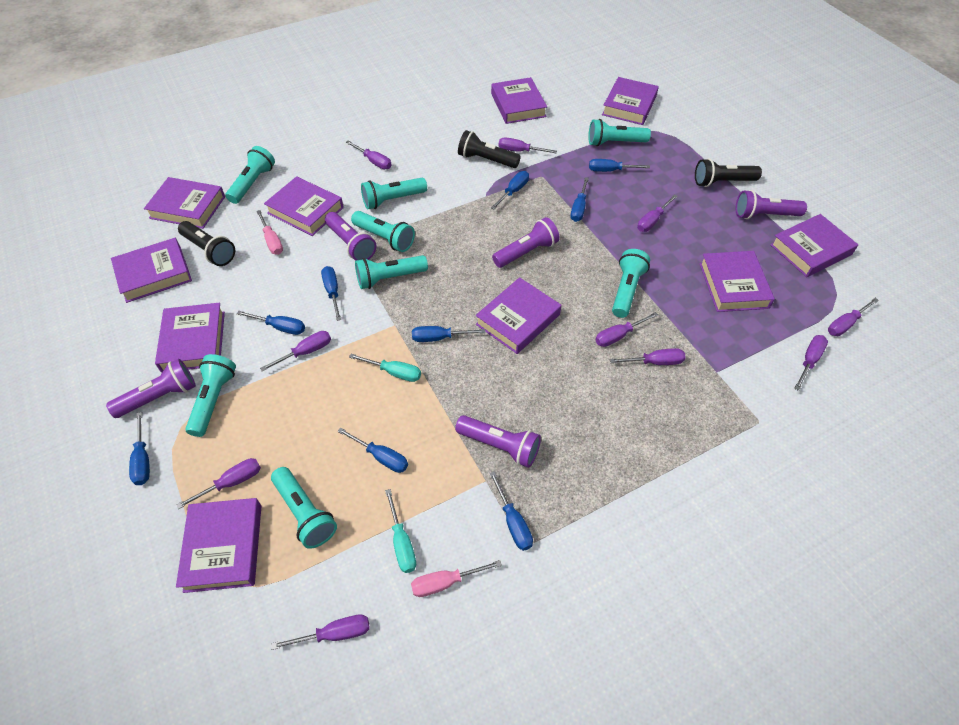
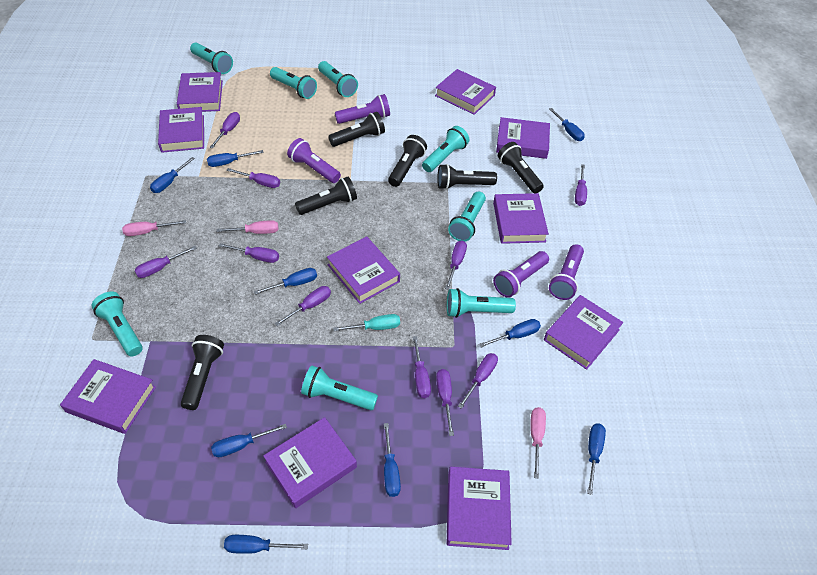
black flashlight: [178,221,235,266] [458,130,521,168] [695,158,762,187] = 3 -> [181,335,224,410] [295,176,357,215] [328,112,385,147] [388,135,427,187] [437,164,497,190] [498,142,544,193] = 6
pink screwdriver: [256,210,283,255] [411,560,502,597] = 2 -> [122,220,186,236] [216,220,279,234] [530,407,546,479] = 3
purple flashlight: [106,359,196,418] [325,212,377,261] [455,415,541,468] [492,217,560,268] [736,190,807,219] = 5 -> [287,138,341,183] [335,94,390,124] [493,251,549,298] [549,244,584,300] = 4
turquoise screwdriver: [349,354,421,382] [385,489,416,573] = 2 -> [333,314,400,331] = 1

